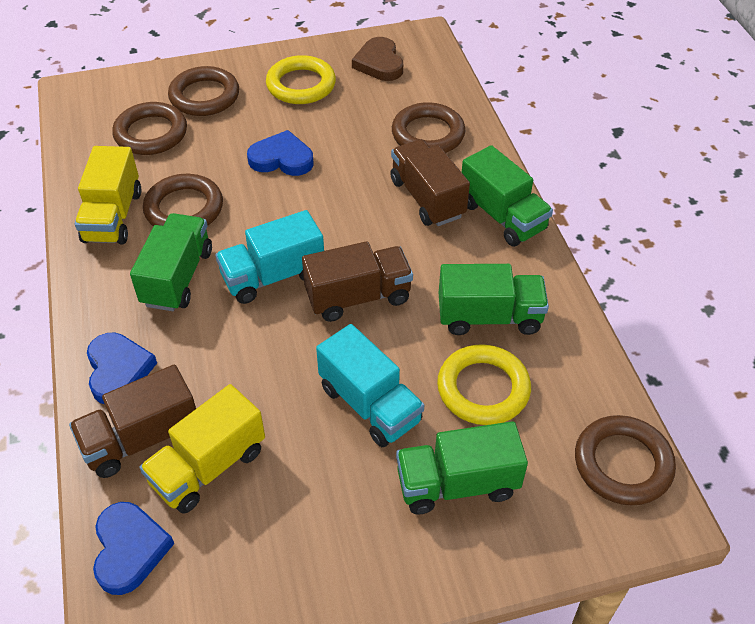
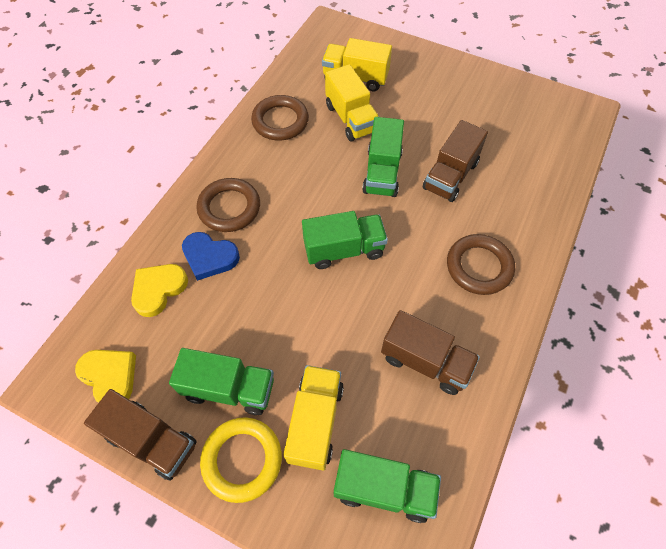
blue heart: [87,333,157,404] [93,502,174,595] [247,130,313,176] = 3 -> [182,232,240,281] = 1
brown heart: [352,37,403,81] = 1 -> none = 0
brown ring: [112,102,187,155] [143,174,223,226] [168,66,239,116] [392,102,466,153] [575,415,676,506] = 5 -> [196,178,260,232] [251,95,309,141] [447,234,515,295] = 3
turquoise truck: [215,210,324,304] [316,324,424,447] = 2 -> none = 0
yellow heart: none = 0 -> [75,350,136,403] [131,264,188,317] = 2
yellow ring: [266,55,336,104] [437,344,531,425] = 2 -> [200,417,282,503] = 1
yellow truck: [75,146,141,244] [139,384,265,513] = 2 -> [283,365,344,470] [322,38,392,91] [325,64,379,141] = 3

